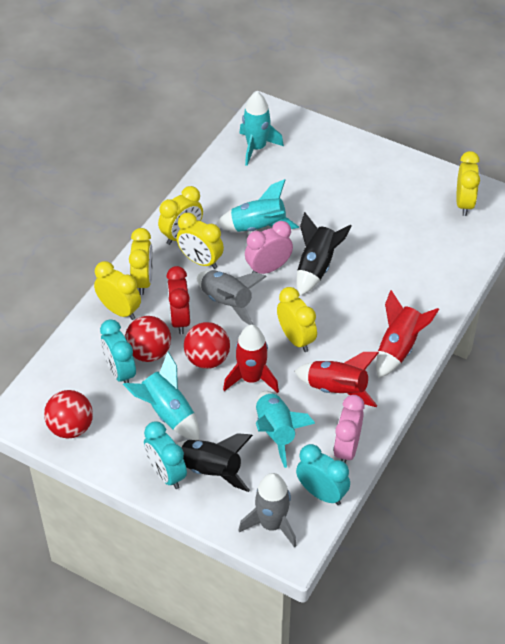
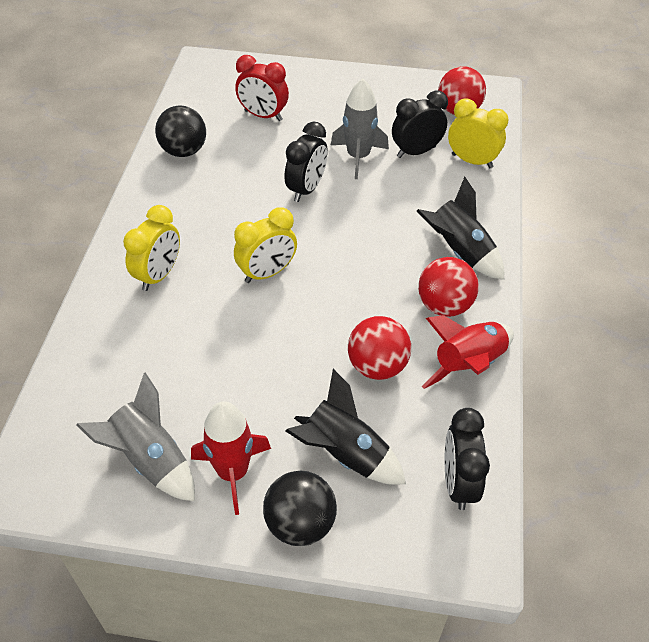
black ball: none = 0 -> [155,106,206,157] [263,470,337,546] = 2
black clock: none = 0 -> [284,122,328,202] [392,91,448,158] [445,408,490,510] = 3
pink clock: [245,221,293,274] [333,395,364,463] = 2 -> none = 0
red rocket: [223,325,279,393] [294,352,379,407] [376,290,439,378] = 3 -> [191,401,271,515] [422,315,514,389] = 2
turquoise clock: [100,319,136,383] [144,422,187,489] [296,444,350,505] = 3 -> none = 0
turquoise rocket: [123,352,200,440] [216,179,299,232] [239,91,284,166] [256,391,315,468] = 4 -> none = 0
yellow clock: [94,261,141,320] [129,228,153,295] [158,186,203,245] [177,213,224,269] [277,287,317,352] [456,151,480,216] = 6 -> [123,205,180,291] [234,207,297,283] [448,99,509,168] = 3

